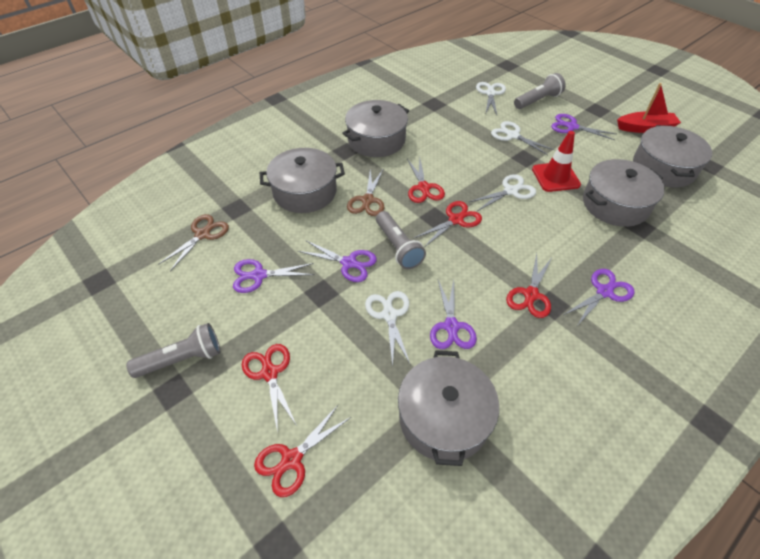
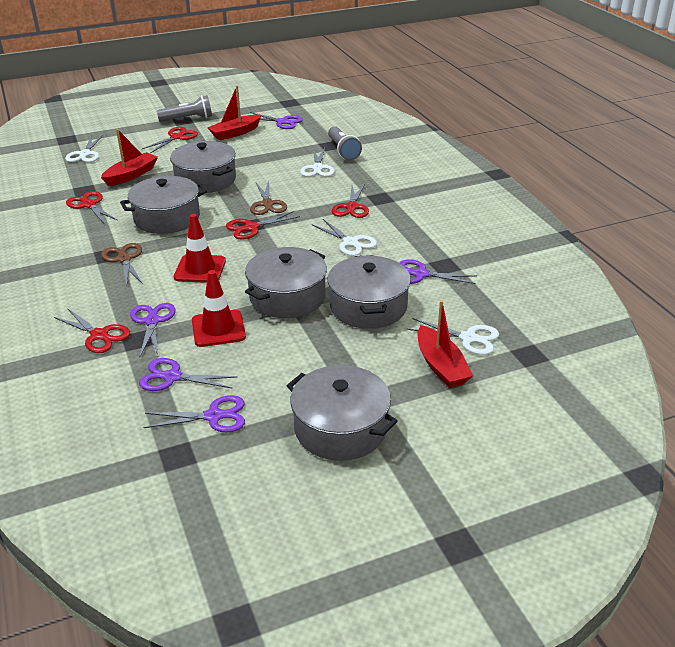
grey flashlight: [126,323,220,378] [376,211,426,269] [514,73,566,109] = 3 -> [157,95,212,122] [328,126,362,160] = 2
red boat: [617,83,681,133] = 1 -> [101,129,158,186] [207,86,261,140] [417,300,473,388] = 3
red traffic cone: [532,131,581,192] = 1 -> [174,214,226,283] [192,270,246,347] = 2

